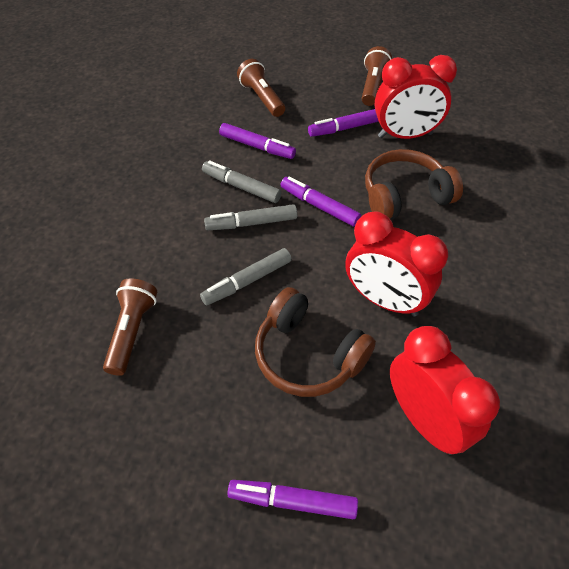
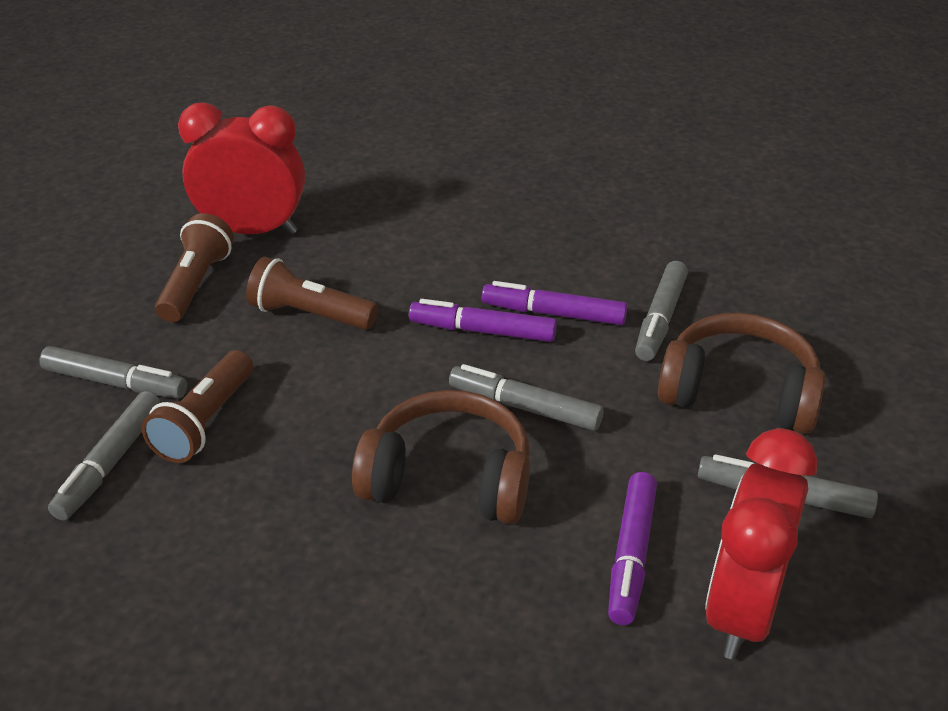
grey marker: [200,248,292,305] [202,160,282,203] [204,204,297,230] = 3 -> [39,346,187,399] [48,391,161,521] [449,364,604,431] [635,261,688,361] [698,454,878,518] = 5
purple marker: [219,123,296,159] [228,480,358,519] [281,177,361,227] [308,109,379,137] = 4 -> [409,299,557,342] [482,281,627,325] [608,472,657,625] = 3
red clock: [345,211,448,316] [375,55,457,139] [390,326,500,455] = 3 -> [178,102,305,235] [705,428,817,660] = 2

